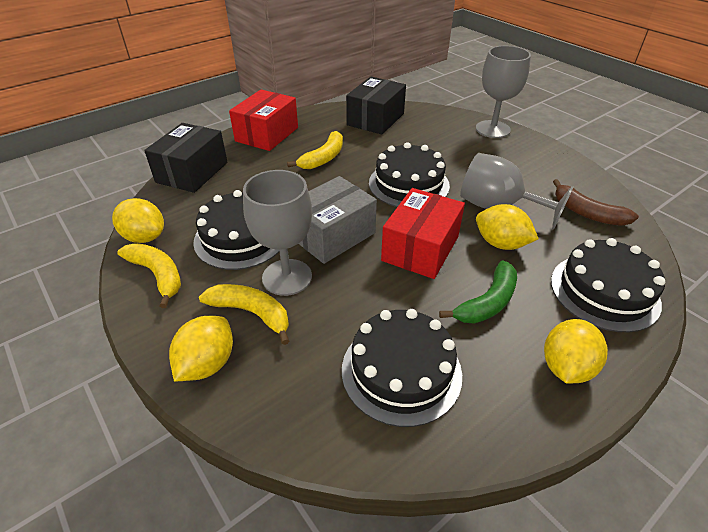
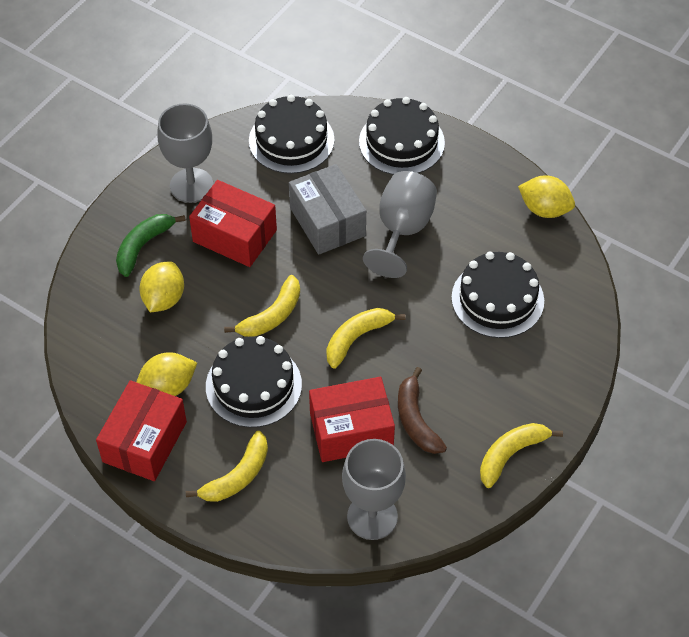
black box: [144,123,227,193] [346,76,406,135] = 2 -> none = 0
red box: [229,90,298,151] [381,188,465,279] = 2 -> [96,380,187,481] [189,180,277,267] [309,377,395,462] = 3
yellow banana: [117,243,181,308] [199,284,289,345] [287,131,343,169] = 3 -> [186,431,268,502] [224,275,300,337] [326,308,406,369] [480,423,563,488] = 4
yellow lemon: [112,198,164,243] [169,316,233,381] [476,204,539,250] [544,319,608,384] = 4 -> [136,352,197,396] [139,261,184,312] [518,175,575,218] = 3

